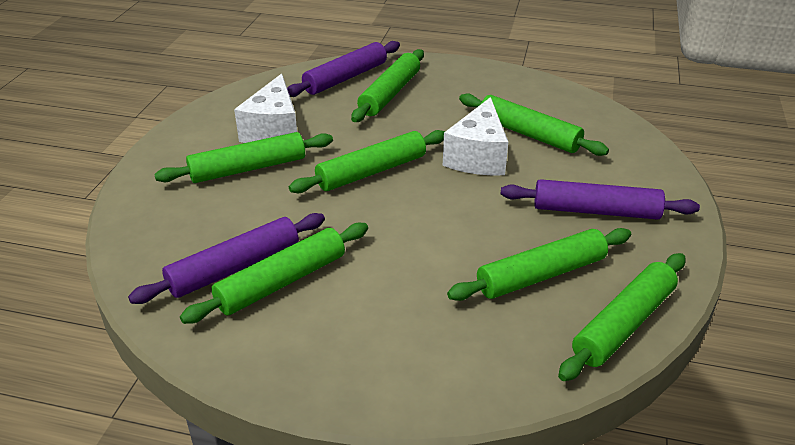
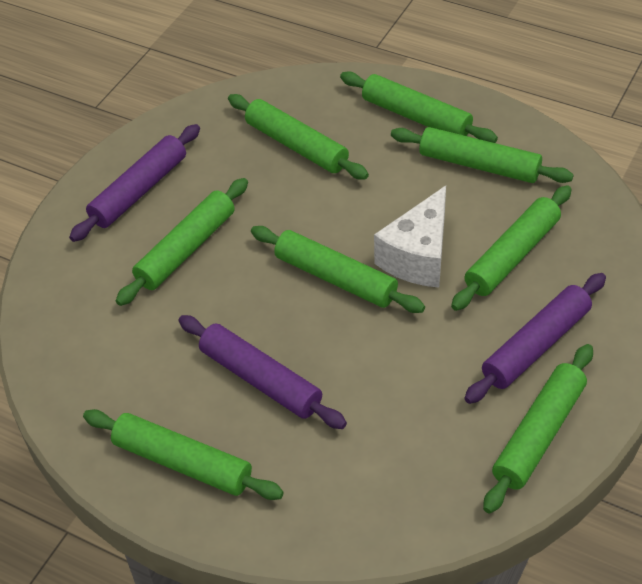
green rolling pin: [154,132,333,183] [180,223,368,324] [289,130,445,193] [351,49,424,122] [447,228,631,301] [459,93,609,156] [558,253,685,381] = 7 -> [83,409,284,500] [116,178,248,306] [228,94,369,179] [251,226,425,313] [340,71,498,143] [391,127,573,183] [451,185,572,311] [483,344,593,513] = 8
white cheese: [234,73,297,143] [443,97,508,175] = 2 -> [374,186,446,288] = 1

